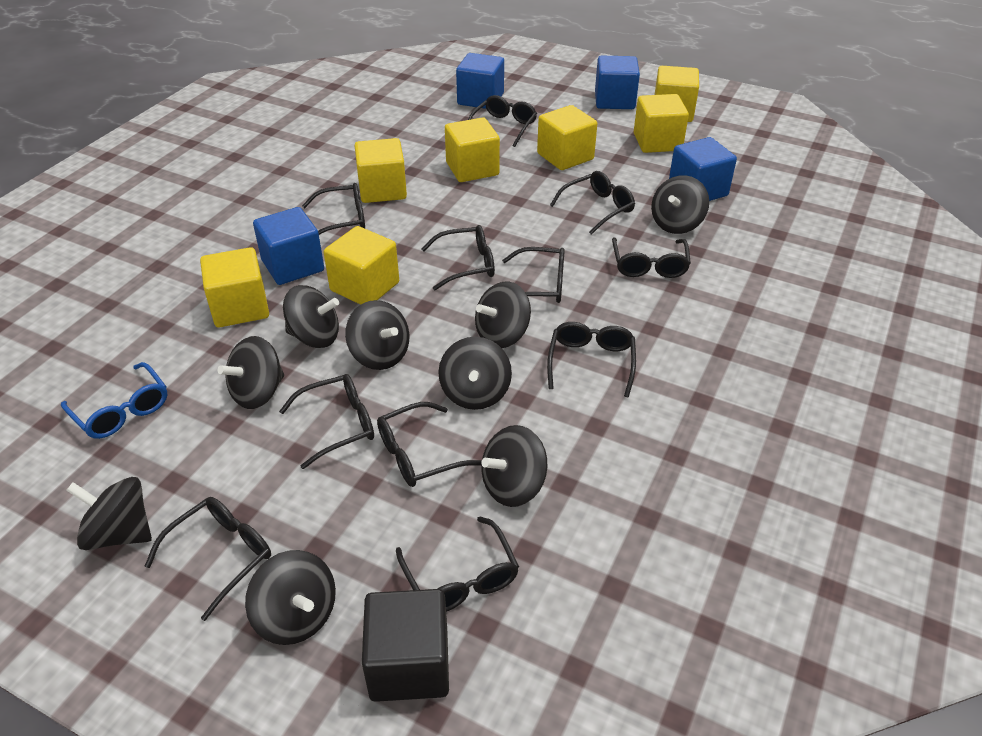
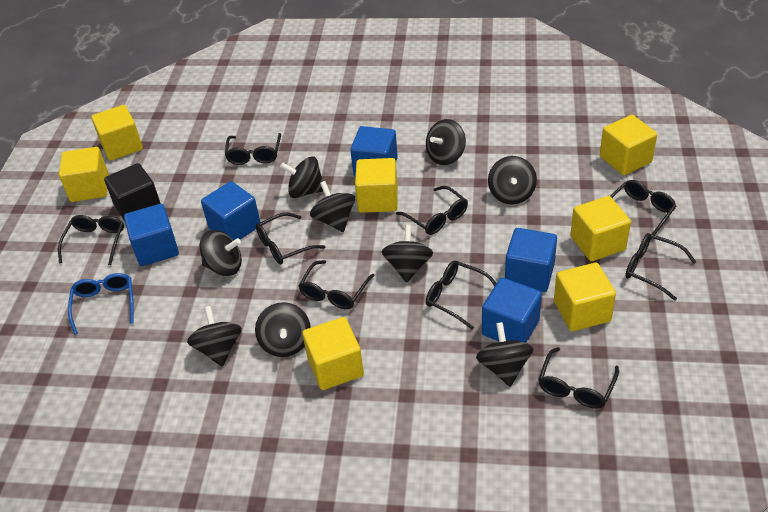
black glasses: [145,497,271,621] [279,374,374,469] [302,183,365,235] [377,402,482,487] [396,517,519,612] [422,225,495,290] [468,95,537,147] [502,247,565,303] [547,322,636,398] [550,171,635,235] [612,238,691,278] = 11 -> [58,215,124,265] [225,133,281,165] [256,213,326,264] [298,260,375,309] [396,186,468,235] [426,261,497,330] [538,347,619,409] [610,180,676,241] [625,233,696,301] = 9
blue cube: [253,207,324,285] [456,53,504,109] [595,56,640,109] [669,137,737,201] = 4 -> [124,204,179,266] [201,181,260,240] [350,126,398,176] [482,278,542,343] [505,228,557,292] = 5

